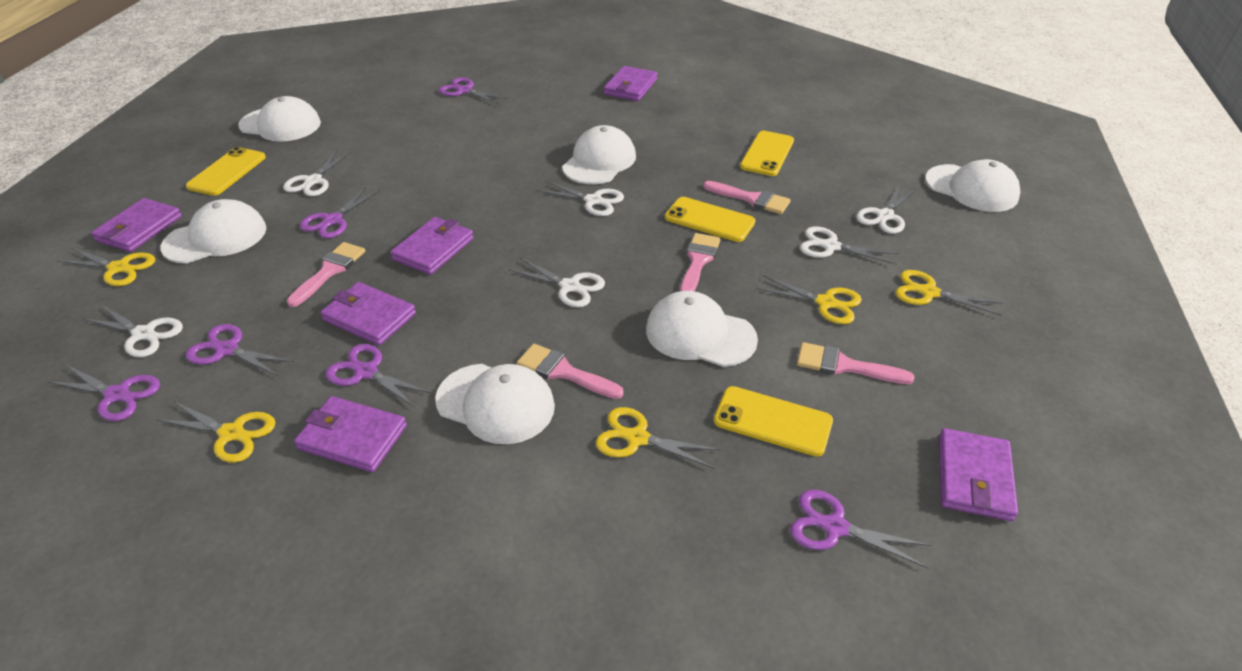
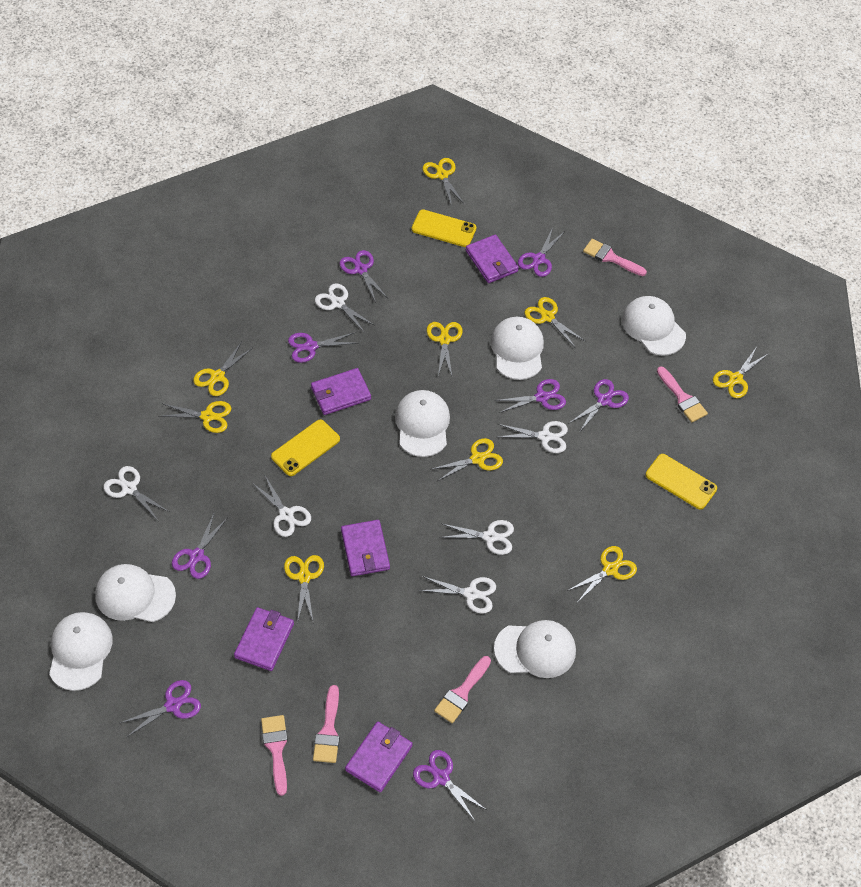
purple scissors: [47,365,160,421] [185,324,294,376] [300,187,380,238] [326,344,432,408] [439,77,508,104] [790,490,932,569] = 6 -> [120,680,201,737] [172,514,228,579] [288,332,357,363] [339,250,388,303] [413,750,487,821] [494,379,566,413] [518,227,565,277] [568,379,629,433] = 8
purple wallet: [91,198,182,252] [294,396,407,472] [320,282,416,345] [390,217,474,275] [604,66,657,101] [939,428,1018,521] = 6 -> [234,607,294,671] [311,368,371,415] [341,520,390,576] [345,722,413,792] [466,235,519,283] = 5
yellow phone: [186,147,266,195] [665,197,755,242] [714,386,833,457] [740,131,794,176] = 4 -> [271,420,340,476] [412,210,476,247] [646,454,717,509] = 3
yellow scissors: [57,248,155,286] [156,401,276,462] [596,407,721,469] [756,275,862,324] [896,270,1003,316] = 5 -> [158,401,232,433] [193,342,253,396] [284,555,324,623] [423,158,464,206] [427,322,463,376] [432,438,503,481] [524,297,585,347] [567,546,637,601] [713,348,769,398] = 9

